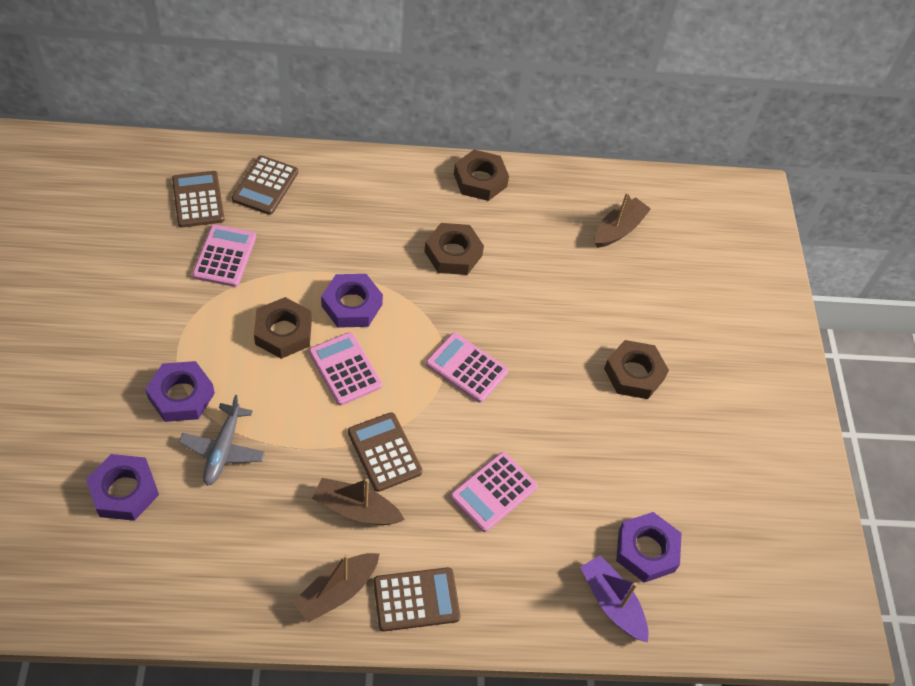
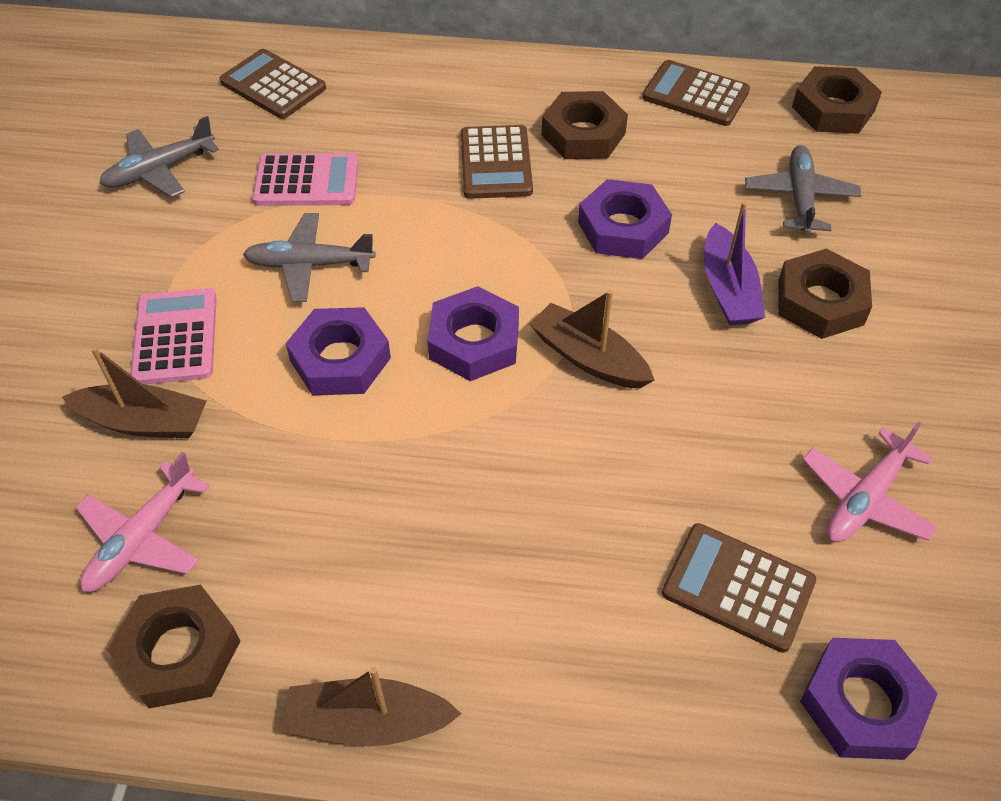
grey plane: [179,395,265,486] = 1 -> [99,116,219,197] [243,213,375,302] [745,145,861,235] = 3
pink calculator: [192,224,256,287] [309,332,382,406] [426,333,508,403] [450,452,537,532] = 4 -> [130,288,217,385] [252,153,359,206] = 2
pink plane: none = 0 -> [76,452,209,592] [803,421,938,542] = 2

